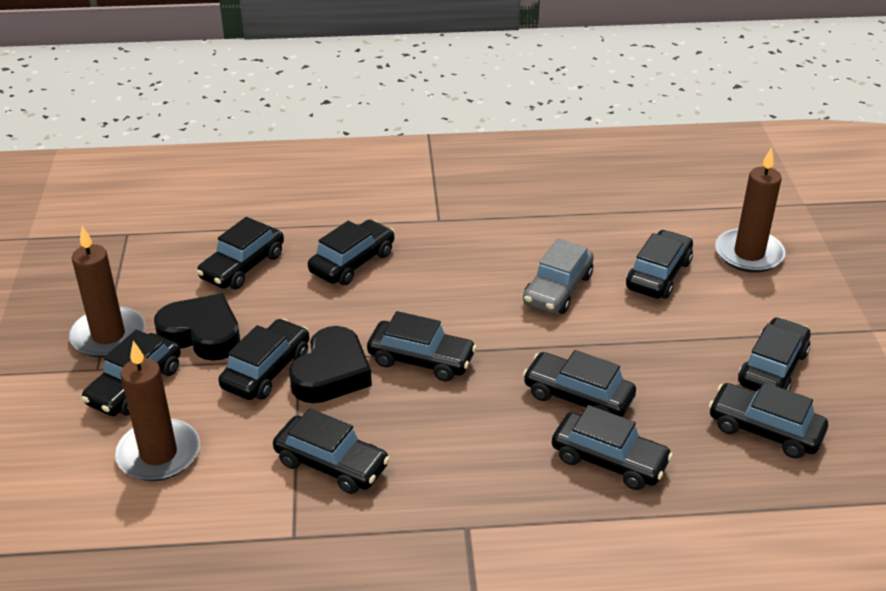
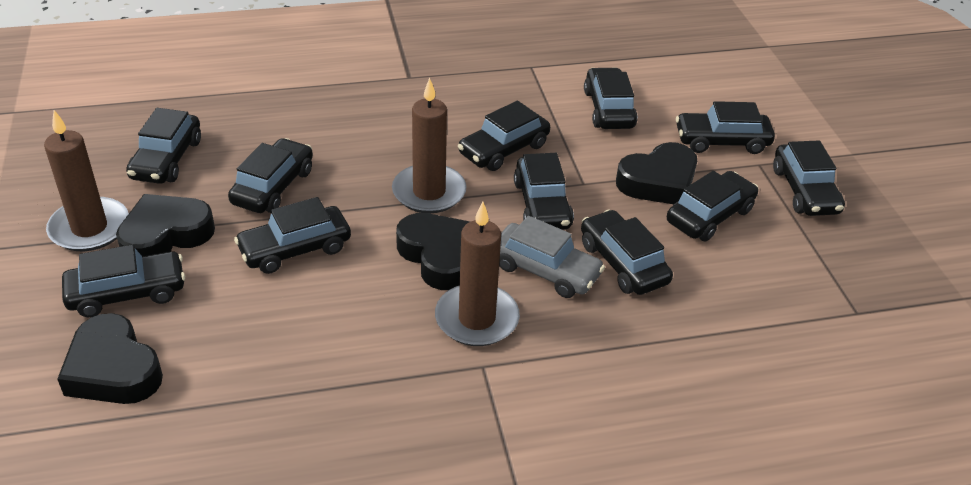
black heart: [154,294,240,361] [289,326,372,403] = 2 -> [58,313,163,404] [116,194,215,257] [396,213,470,290] [616,142,697,204] = 4

